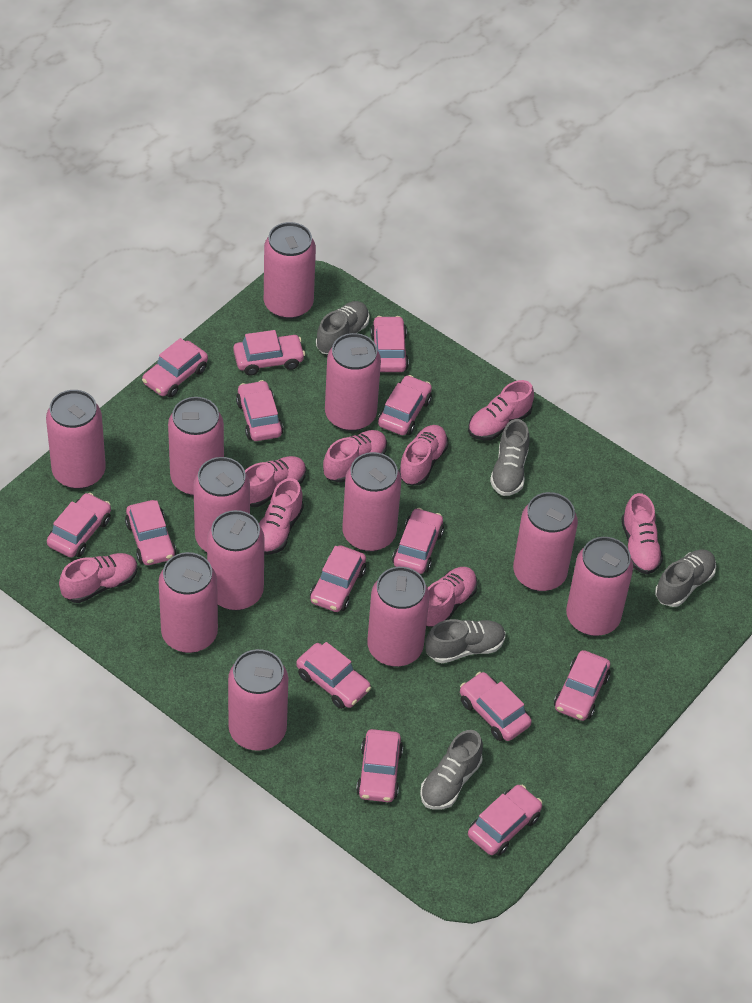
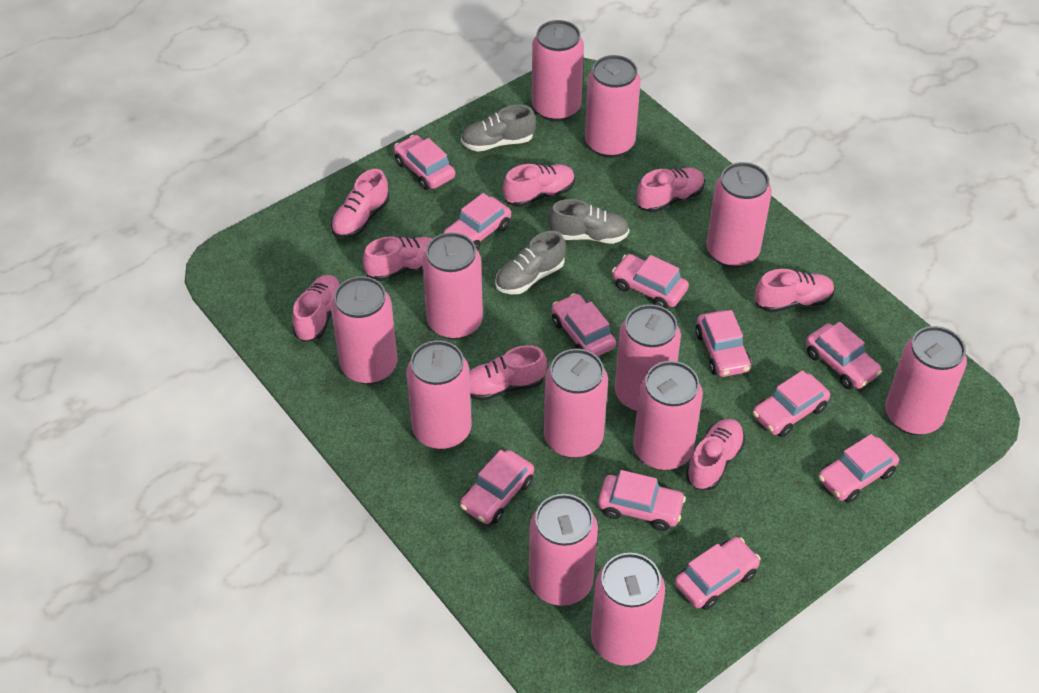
grey shoe: [316,301,369,354] [420,730,483,810] [425,619,505,663] [490,419,530,496] [655,550,716,607] = 5 -> [461,105,536,152] [495,231,566,294] [549,199,629,244] = 3
pink car: [47,493,111,557] [125,500,176,565] [142,338,208,398] [233,330,305,375] [236,380,283,441] [296,642,371,709] [310,545,366,612] [356,729,403,802] [370,316,409,372] [378,375,432,435] [392,508,444,574] [460,672,532,741] [468,785,542,856] [554,650,611,721] = 14 -> [394,135,455,190] [444,193,511,250] [460,450,534,524] [552,293,616,357] [598,470,686,531] [612,254,689,309] [675,537,761,610] [695,310,751,377] [753,370,830,437] [806,322,882,389] [818,434,899,503] = 11

